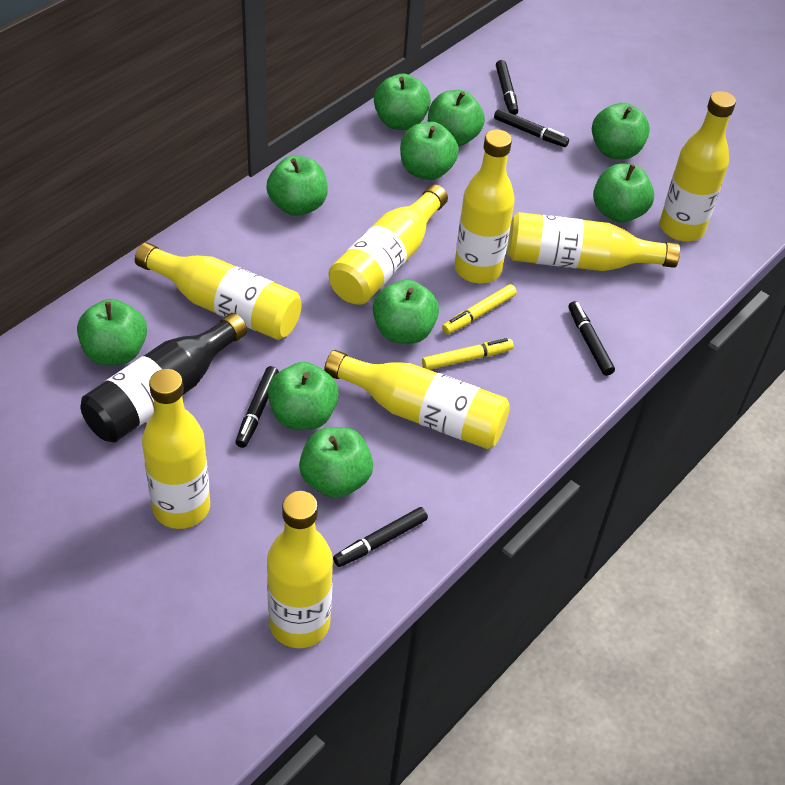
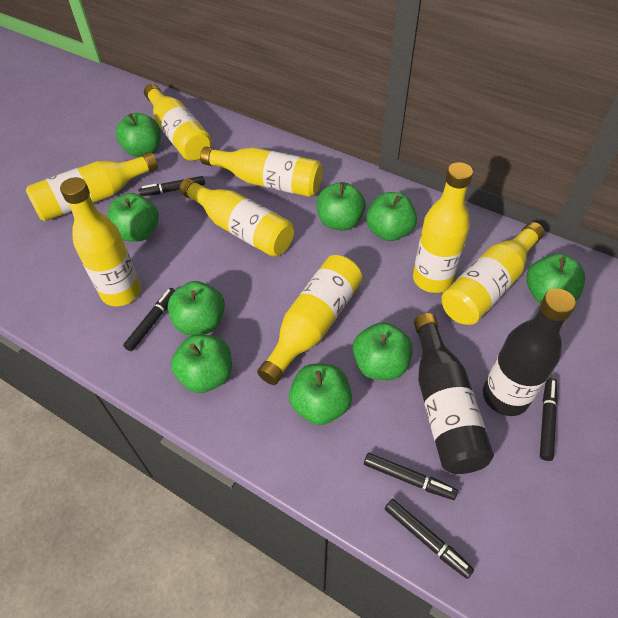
black bottle: [81,313,247,443] = 1 -> [414,313,494,474] [483,289,576,416] = 2
green apple: [77,299,147,365] [266,156,328,216] [268,362,339,430] [299,427,373,498] [373,280,439,344] [374,74,431,130] [400,122,459,180] [428,90,485,147] [592,103,650,160] [593,164,654,222] = 10 -> [108,193,159,242] [116,113,161,157] [168,281,225,335] [171,334,232,393] [289,364,352,425] [317,182,366,230] [353,322,413,380] [366,192,417,241] [526,253,585,303] = 9
yellow marker: [422,338,514,370] [442,284,517,334] = 2 -> none = 0

